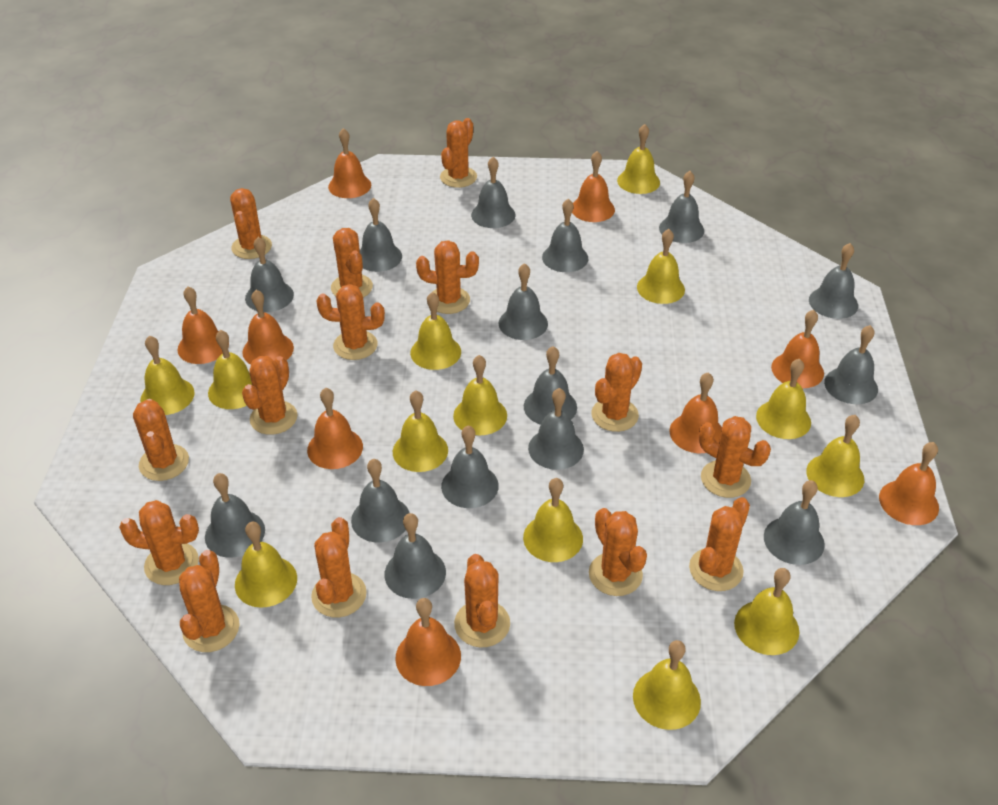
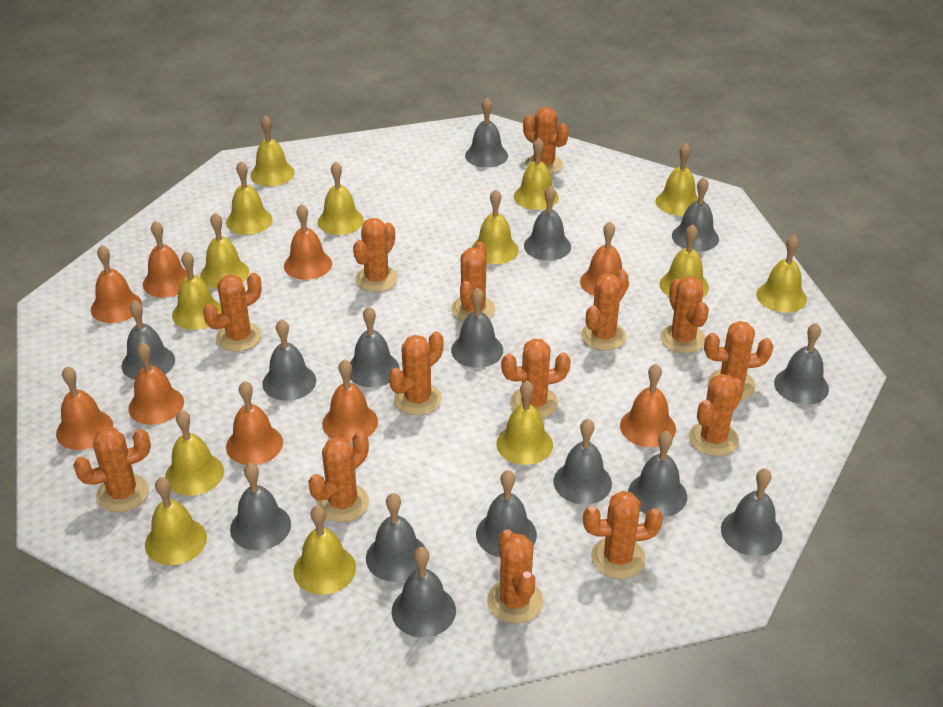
orange cactus: [119,500,199,585] [133,399,189,481] [179,550,240,652] [230,188,272,259] [242,356,298,435] [311,517,367,617] [316,284,385,360] [331,228,373,298] [416,240,479,314] [440,118,477,188] [454,554,510,647] [589,508,647,596] [591,353,642,432] [689,497,750,591] [699,416,771,498] = 15 -> [73,428,151,512] [203,273,262,352] [308,431,369,522] [353,218,398,292] [389,331,444,415] [451,242,495,322] [487,529,543,623] [501,339,571,418] [523,107,569,174] [581,269,629,351] [583,491,663,579] [660,276,709,354] [689,374,744,456] [704,321,773,400] = 14
yellow bell: [140,336,195,415] [208,330,252,409] [235,522,297,608] [393,390,448,472] [410,292,461,370] [453,355,507,435] [523,478,583,562] [617,124,660,194] [633,640,701,730] [637,229,685,304] [734,568,799,655] [756,359,811,439] [806,415,864,497] = 13 -> [145,477,207,565] [165,410,224,496] [172,251,222,330] [200,213,249,289] [226,161,273,235] [250,115,295,186] [293,505,356,595] [318,161,364,235] [472,189,519,264] [496,380,553,465] [514,138,559,210] [656,143,698,216] [659,224,709,297] [756,235,807,313] = 14

